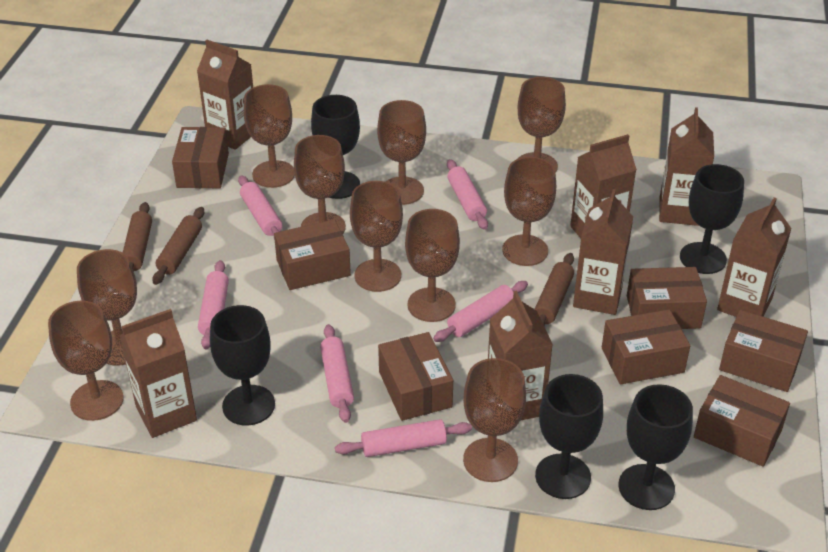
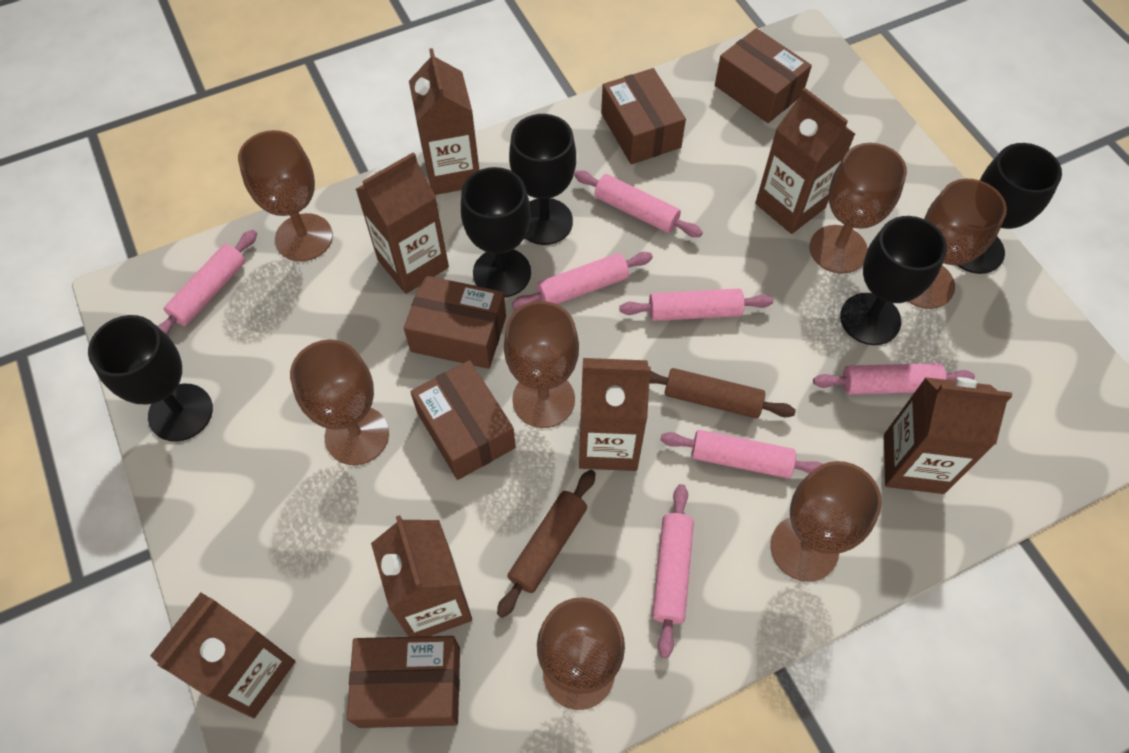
brown box: [172,127,229,188] [274,219,351,290] [378,332,453,421] [602,309,690,384] [627,267,707,329] [694,375,790,467] [719,310,808,392] = 7 -> [347,636,460,728] [404,275,506,369] [410,360,516,480] [601,68,686,164] [715,28,812,123] = 5
brown goblet: [48,301,124,421] [77,249,137,366] [244,84,295,188] [294,135,346,234] [350,181,403,292] [377,100,426,205] [405,209,460,322] [463,358,526,482] [502,157,556,266] [518,77,566,172] = 10 -> [238,130,333,261] [290,340,389,465] [504,301,579,428] [537,597,625,710] [771,461,882,582] [810,143,907,274] [908,179,1007,309] = 7
brown rolling pin: [123,202,152,272] [152,207,204,285] [535,253,574,327] = 3 -> [497,470,596,618] [649,368,796,418] = 2
pink rolling pin: [198,260,229,350] [238,175,282,240] [320,324,354,423] [335,419,472,457] [433,281,528,342] [447,159,488,230] = 6 -> [157,230,257,335] [512,252,653,309] [574,170,703,237] [619,289,773,321] [652,484,694,658] [661,430,822,478] [813,363,975,395] = 7

